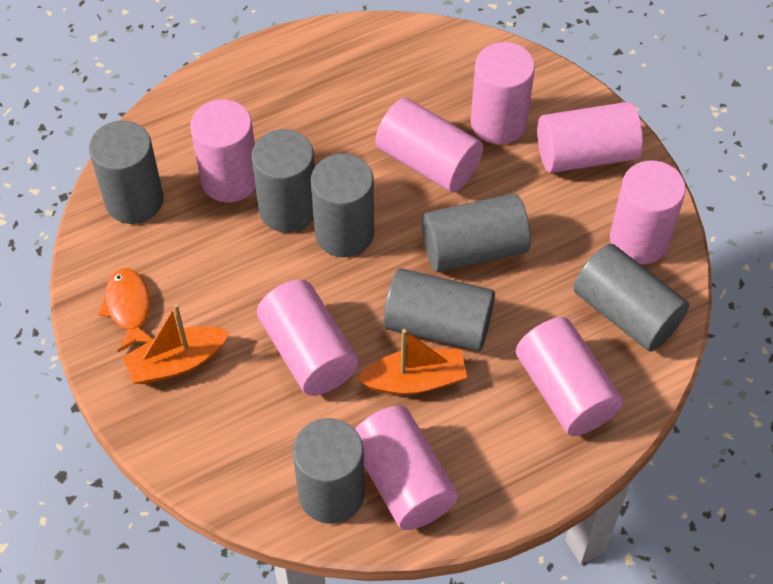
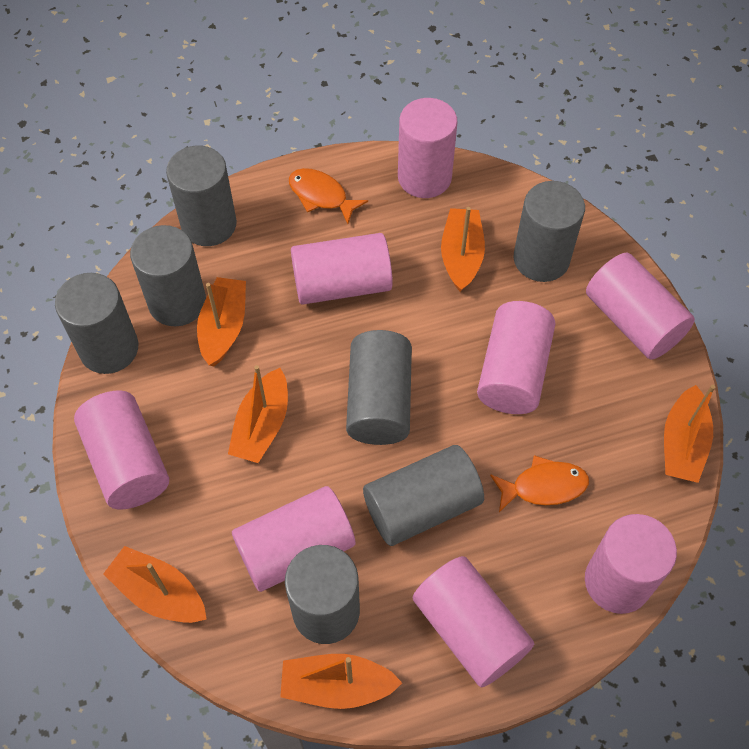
orange boat: [123,304,230,384] [357,329,467,395] = 2 -> [103,546,207,623] [197,277,246,366] [228,365,288,463] [280,654,402,709] [441,207,485,292] [664,385,715,483] = 6
orange fish: [98,269,153,352] = 1 -> [289,168,368,224] [490,455,589,512] = 2

